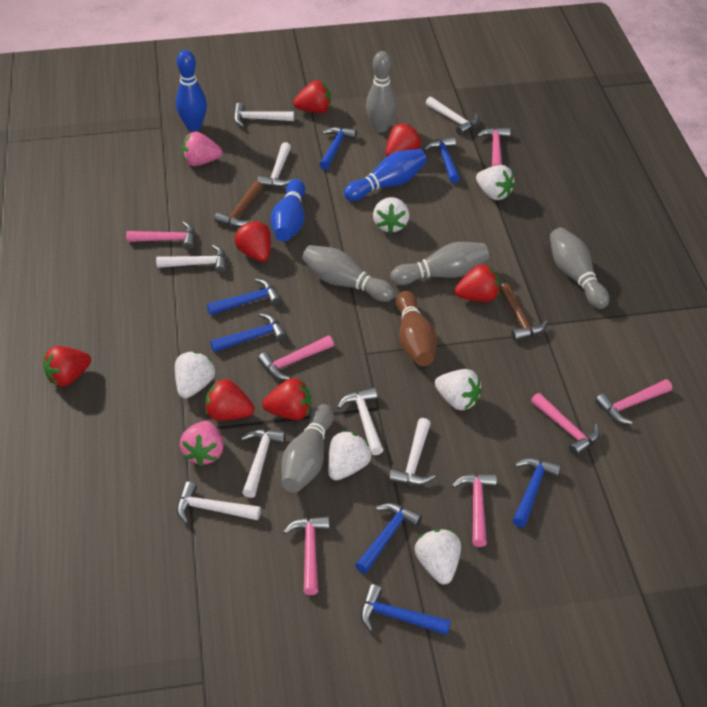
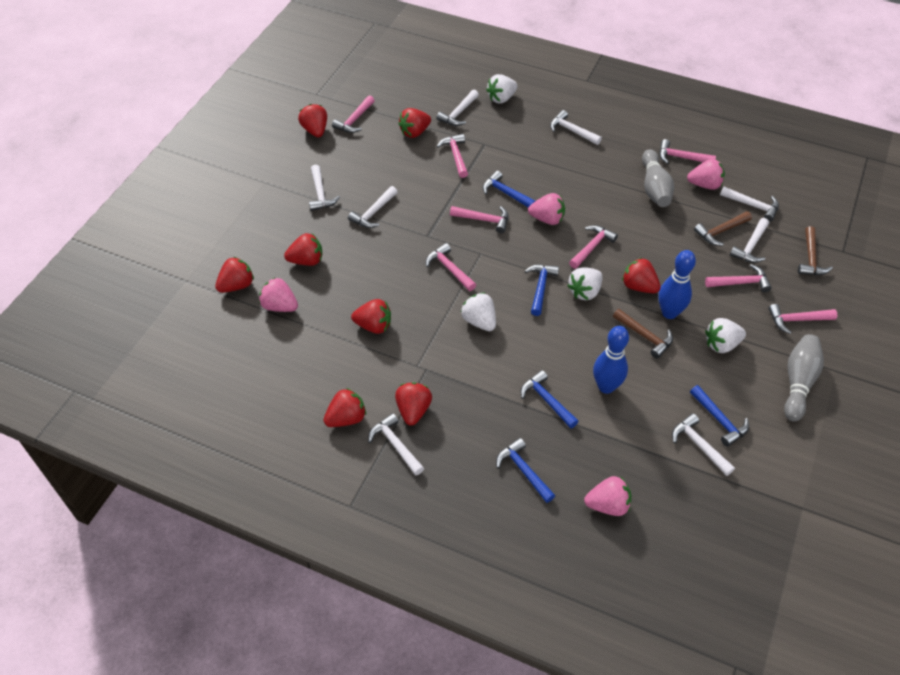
blue bowling pin: [176,50,207,131] [271,179,305,242] [344,149,427,201] = 3 -> [593,326,629,394] [658,250,696,319] = 2
blue hammer: [207,279,282,315] [210,313,287,352] [319,127,357,170] [355,503,422,574] [361,584,451,635] [423,137,460,183] [512,458,561,527] = 7 -> [483,171,535,207] [496,438,555,503] [521,370,579,429] [525,264,559,316] [690,385,749,447] = 5
brown bowling pin: [396,291,437,366] = 1 -> none = 0
brown hammer: [215,181,263,227] [499,283,548,341] = 2 -> [613,309,673,359] [694,211,752,246] [798,226,833,275] = 3
grey bowling pin: [281,404,334,493] [302,245,395,302] [366,51,397,133] [391,242,489,285] [550,227,609,309] = 5 -> [642,149,674,207] [784,334,824,422] = 2
pink hammer: [126,221,195,250] [258,335,334,380] [283,516,329,595] [452,473,497,547] [477,128,510,166] [531,393,600,456] [595,379,672,424] = 7 -> [332,95,375,133] [426,243,476,291] [436,134,468,178] [450,206,508,233] [569,225,618,269] [659,139,716,164] [705,264,772,292] [768,304,837,334] = 8
pink strawberry: [180,421,224,466] [182,132,222,166] = 2 -> [259,277,298,312] [528,193,565,225] [584,476,631,516] [687,159,725,190] = 4
red strawberry: [43,346,91,387] [205,379,254,421] [235,221,271,262] [262,378,311,420] [293,81,331,113] [386,124,421,156] [455,264,499,302] = 7 -> [215,257,254,293] [284,233,322,266] [298,104,327,137] [323,388,366,427] [351,299,391,334] [395,382,432,426] [398,108,431,138] [622,258,661,293] = 8
white strawberry: [175,352,215,398] [328,431,372,480] [373,197,409,234] [415,529,461,585] [435,369,482,410] [476,165,515,200] = 6 -> [461,293,496,331] [486,74,518,104] [567,267,602,300] [705,318,746,353] = 4

